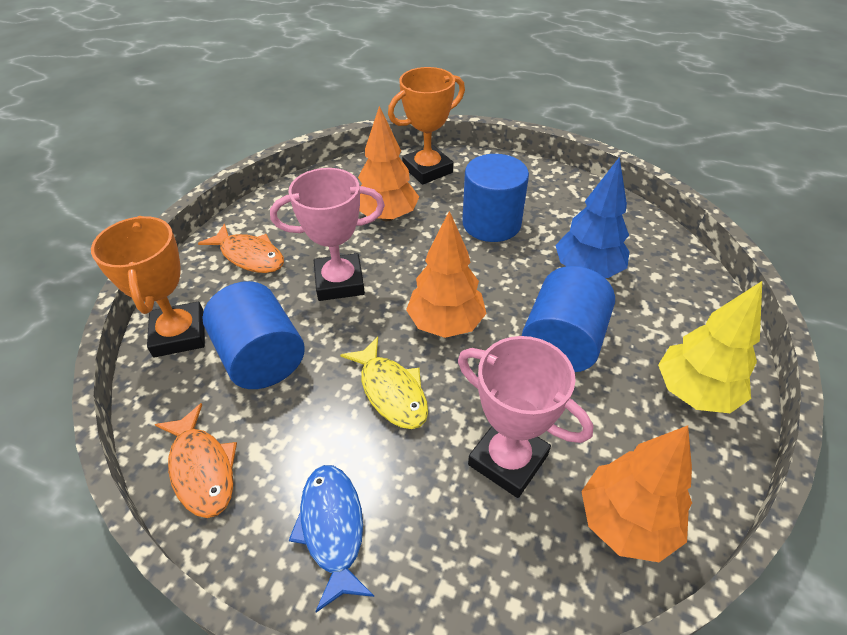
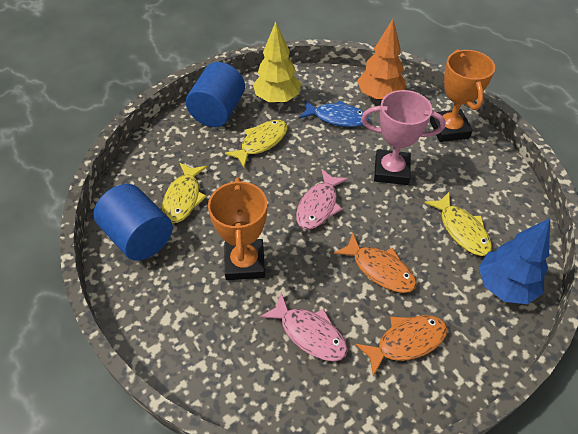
blue cylinder: [203,281,305,389] [462,154,529,242] [522,266,615,372] = 3 -> [94,184,173,261] [186,62,245,127] = 2
orange tree: [358,106,419,221] [406,211,487,338] [581,425,692,562] = 3 -> [357,19,405,100] = 1
pink fish: none = 0 -> [260,292,348,361] [296,169,348,229] = 2
pink trophy: [270,168,385,301] [458,336,593,498] = 2 -> [361,90,445,185] = 1
yellow fish: [340,337,428,429] = 1 -> [162,163,207,223] [225,120,288,168] [424,192,492,256] = 3

